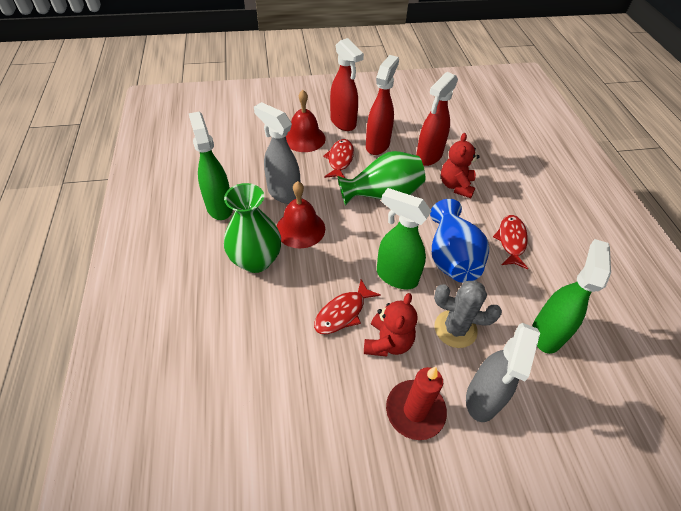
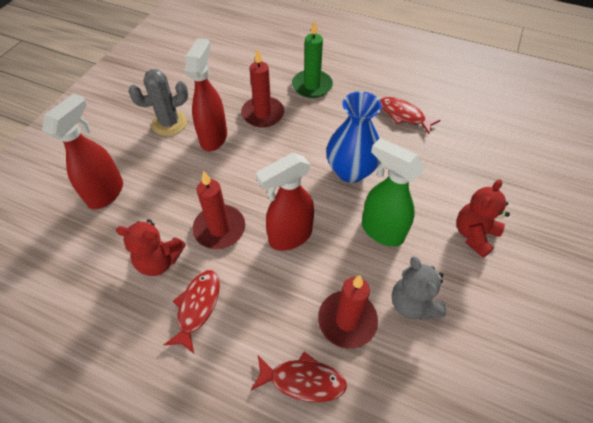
green candle: none = 0 -> [292,20,333,98] = 1
green spray bottle: [188,112,233,220] [377,188,431,289] [532,239,611,354] = 3 -> [362,138,425,247] = 1
green vase: [224,183,281,273] [338,151,425,206] = 2 -> none = 0
grey spray bottle: [254,102,300,204] [466,323,540,422] = 2 -> none = 0
grey teddy bear: none = 0 -> [392,256,446,320] = 1
red bell: [277,181,325,248] [286,90,326,152] = 2 -> none = 0
red candle: [386,367,447,440] = 1 -> [193,171,245,249] [241,48,284,128] [318,275,378,349] = 3

